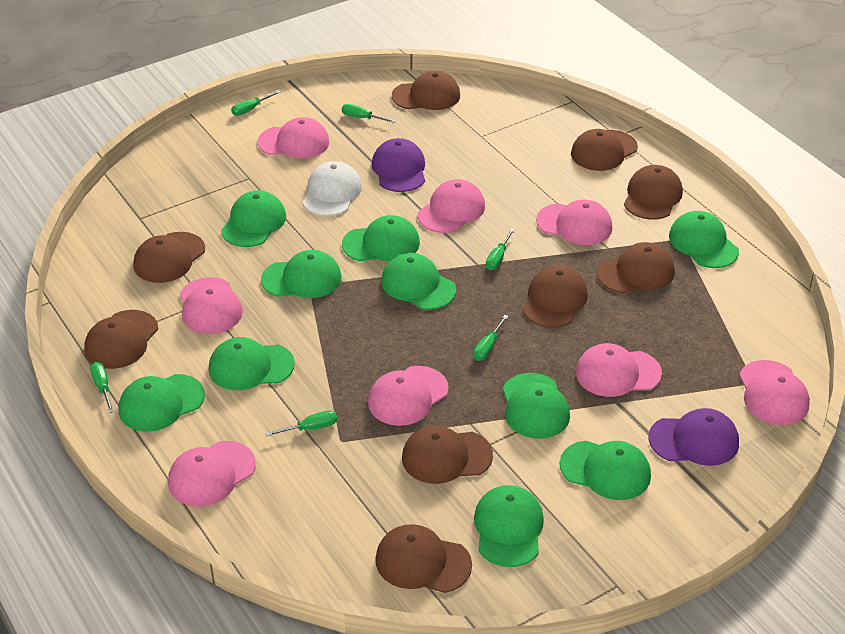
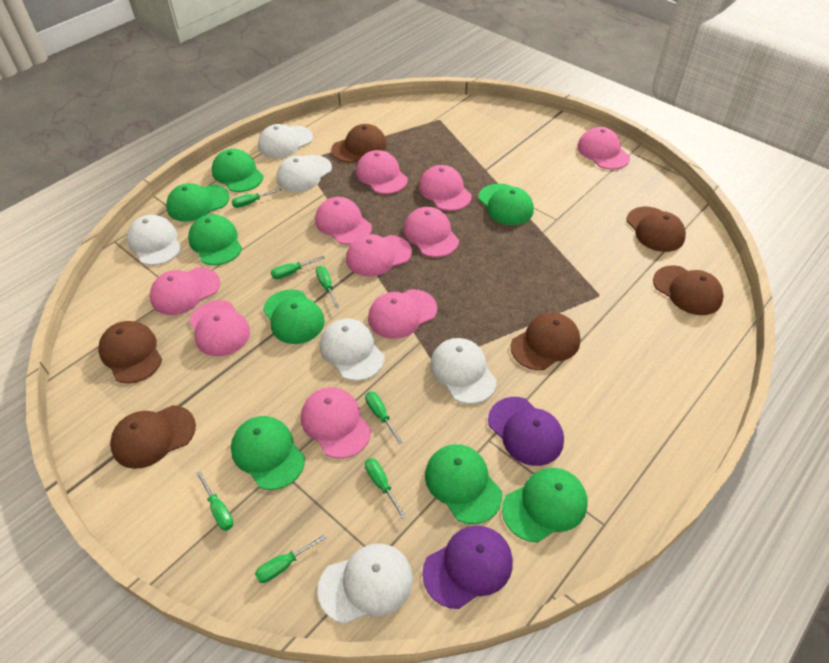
brown cap: [84,310,158,369] [133,232,205,283] [375,524,472,593] [392,71,460,110] [402,425,493,484] [522,265,588,328] [571,129,638,171] [597,242,675,293] [624,165,683,220] = 9 -> [98,321,162,383] [110,405,196,469] [331,124,387,162] [510,313,580,370] [626,207,686,252] [653,265,724,315] = 6
green cap: [119,374,205,432] [209,337,295,390] [221,191,286,247] [261,250,342,298] [342,215,420,262] [381,253,456,310] [474,485,544,567] [503,373,570,439] [559,441,651,500] [669,211,739,268] = 10 -> [166,183,229,222] [188,214,242,265] [212,149,263,192] [231,416,305,490] [263,289,325,344] [425,444,502,524] [478,183,534,225] [502,468,587,542] = 8
green screwdriver: [90,362,114,413] [231,90,280,116] [265,410,337,436] [342,104,396,123] [473,315,508,361] [486,229,515,270] = 6 -> [196,471,234,531] [231,188,282,208] [255,534,327,583] [271,256,325,279] [316,266,339,308] [365,391,403,444] [365,458,406,519] = 7
pink cap: [168,441,256,507] [180,277,243,334] [258,117,329,159] [368,366,449,426] [418,179,485,233] [536,200,612,245] [576,343,662,397] [739,360,810,425] = 8 -> [150,267,220,315] [189,300,250,357] [301,387,371,459] [315,197,372,245] [346,234,412,277] [356,150,408,194] [368,289,437,339] [403,207,459,257] [419,165,472,211] [577,127,630,170] = 10
white cap: [302,161,362,216] = 1 -> [127,215,182,265] [258,124,313,158] [277,155,332,192] [318,543,413,624] [320,319,385,381] [430,338,497,404] = 6

